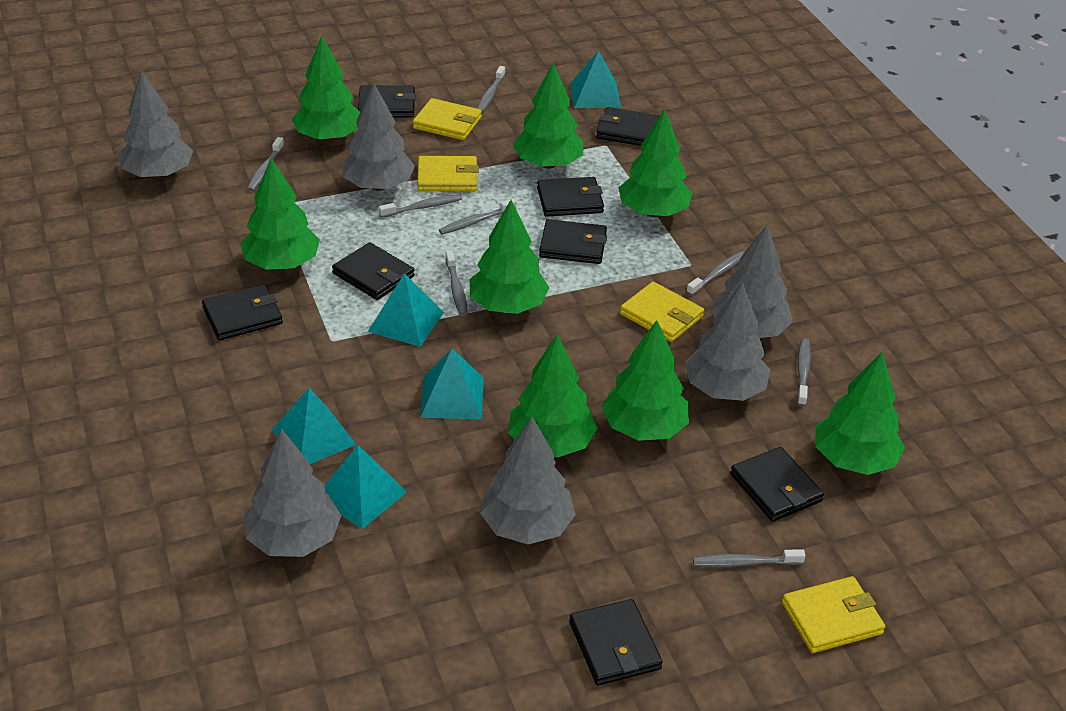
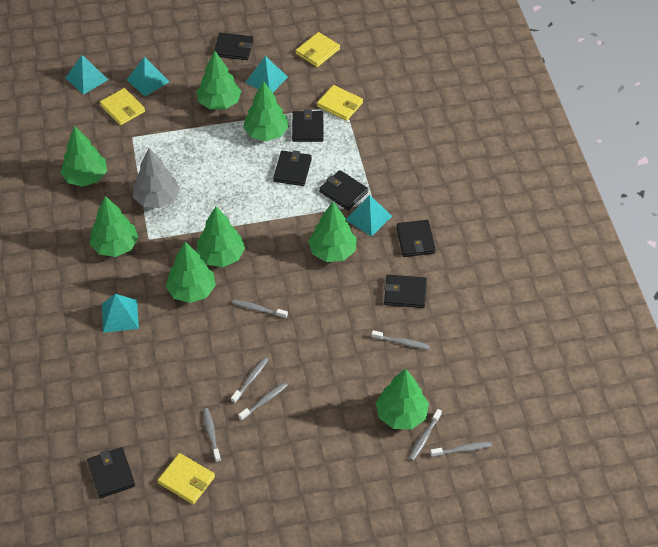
black wallet: [202,284,283,340] [332,242,415,300] [358,85,416,118] [537,177,604,217] [539,219,607,264] [569,599,663,685] [596,107,660,146] [730,447,824,522] = 8 -> [87,447,135,498] [214,33,253,60] [273,150,312,186] [292,109,323,142] [319,170,368,210] [384,275,427,308] [396,220,436,257] = 7
grey toothbrush: [247,137,284,191] [379,194,462,218] [439,198,517,235] [445,250,468,316] [477,66,505,113] [686,251,745,296] [693,549,806,567] [797,338,811,406] = 8 -> [203,408,221,462] [231,357,269,403] [232,299,288,318] [238,382,288,421] [372,330,430,350] [409,409,442,461] [430,442,492,457] = 7
grey tree: [118,70,193,179] [245,429,342,557] [342,83,415,191] [480,417,576,544] [685,282,771,401] [711,225,793,338] = 6 -> [133,148,180,208] = 1

